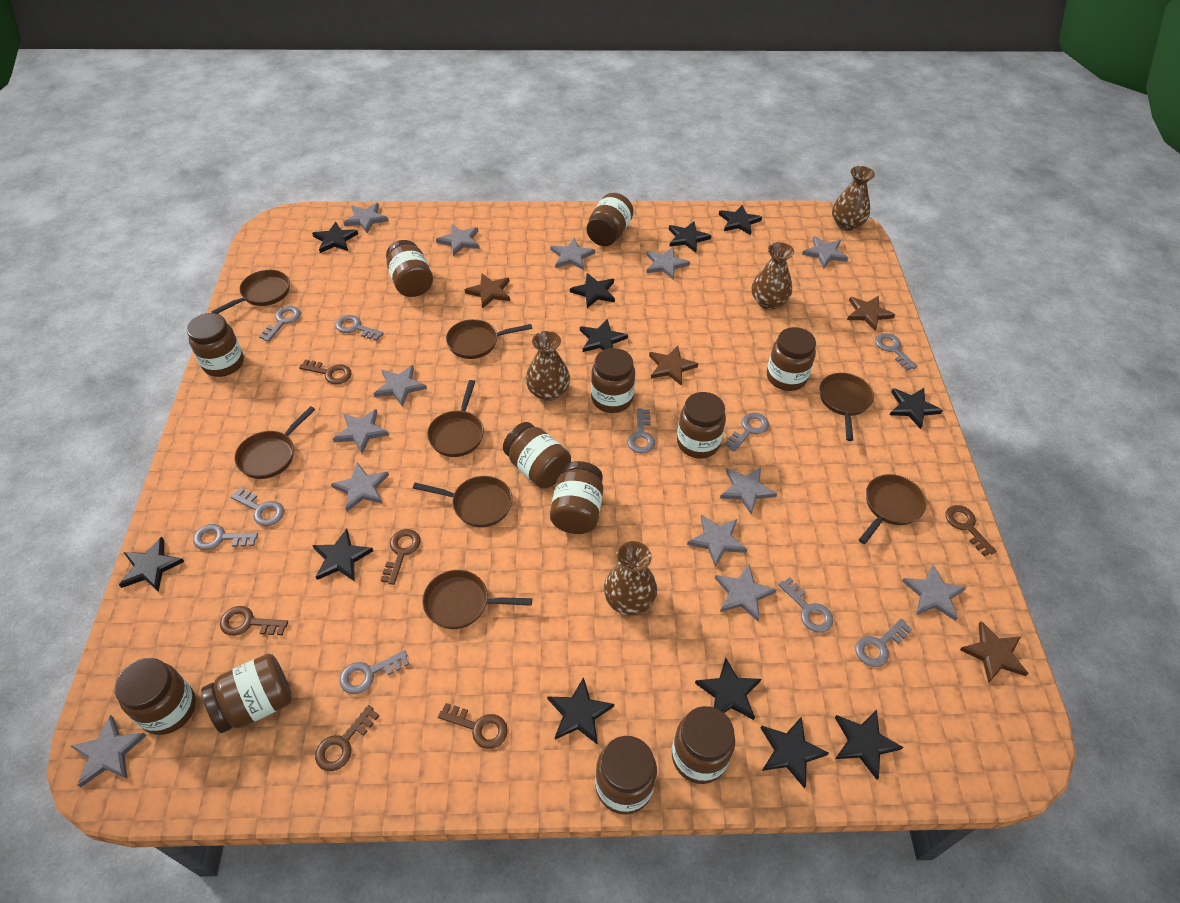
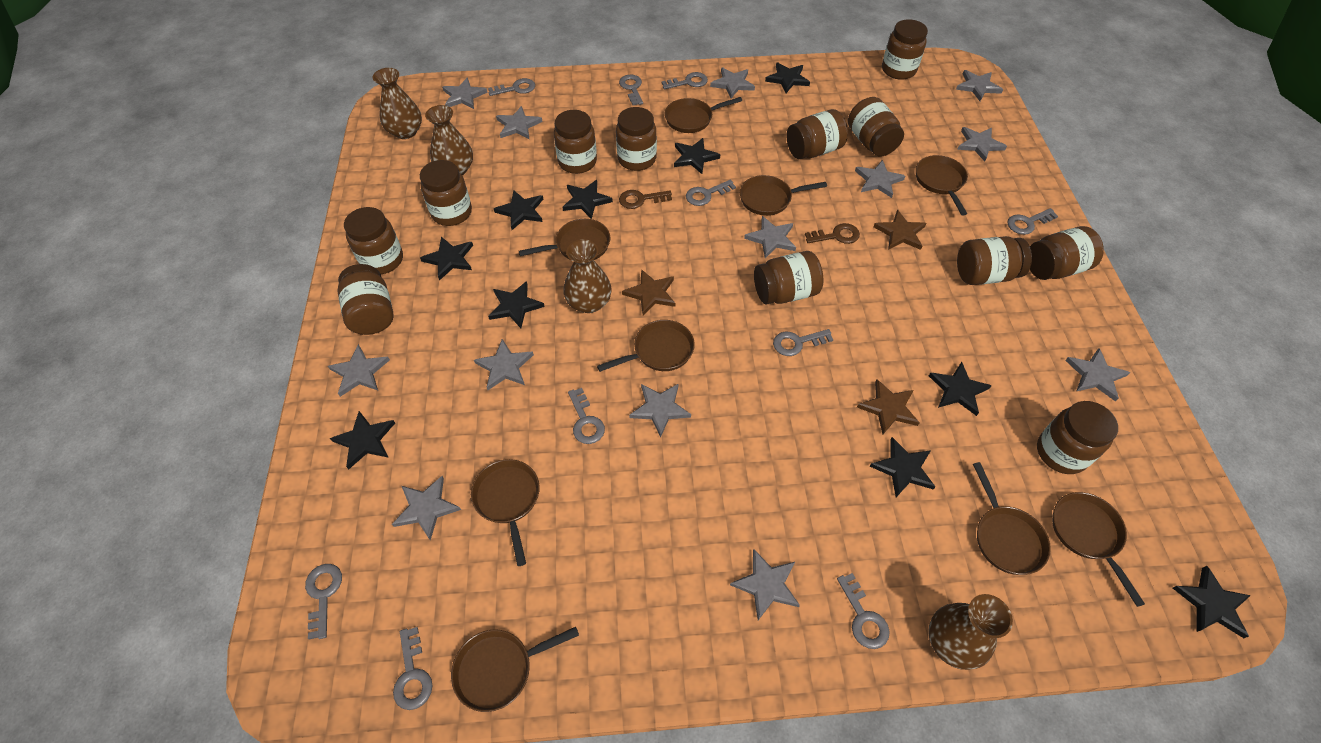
black star: [119,537,184,592] [312,222,358,253] [312,529,373,582] [547,677,614,744] [570,273,615,308] [580,319,628,352] [669,221,712,253] [695,658,762,720] [719,205,762,235] [761,716,829,788] [835,710,903,780] [890,388,943,429] = 12 -> [330,411,395,469] [420,237,473,281] [488,281,545,328] [494,190,543,230] [562,180,613,219] [674,138,721,174] [765,62,810,93] [870,437,936,497] [929,362,992,416] [1173,566,1251,638] = 10
brown key: [220,606,288,636] [299,359,352,384] [315,705,380,771] [381,529,421,585] [438,703,508,749] [945,505,996,557] = 6 -> [619,190,672,209] [805,223,860,244] = 2
brown pan: [211,270,290,314] [234,406,315,479] [413,476,512,527] [422,570,532,629] [427,380,484,457] [446,319,532,359] [819,373,874,441] [859,474,926,544] = 8 -> [451,627,579,712] [471,459,540,566] [519,219,610,260] [597,320,695,372] [665,97,742,133] [740,175,827,216] [916,155,968,215] [973,462,1051,575] [1052,492,1145,607] = 9
brown star: [465,274,510,309] [649,346,698,386] [847,296,895,331] [960,621,1029,683] = 4 -> [622,269,675,316] [857,379,920,434] [874,210,926,250] = 3

